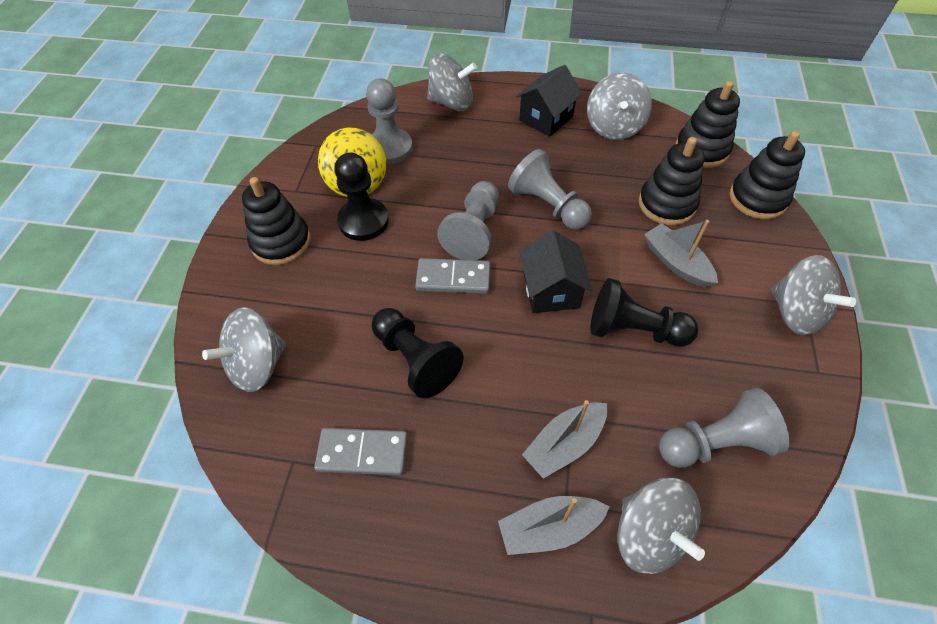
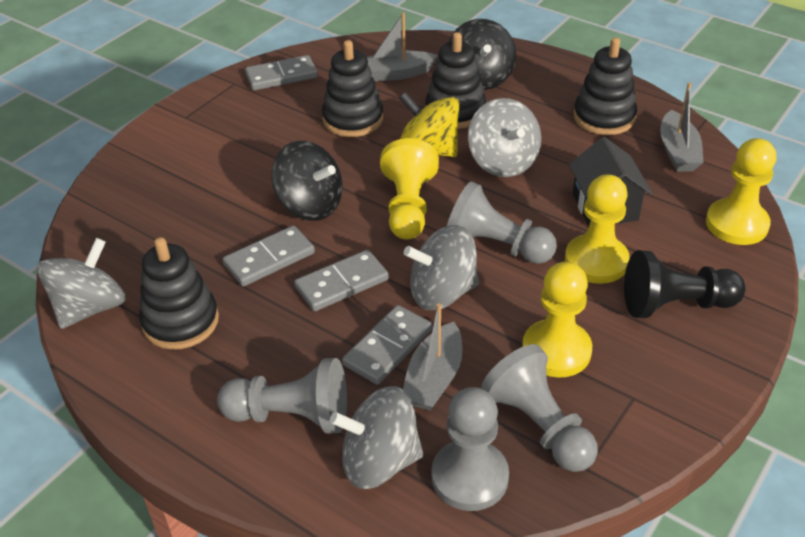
black house: [516,65,583,137] [520,230,592,313] = 2 -> [569,137,652,227] = 1
black pawn: [334,152,389,241] [372,308,464,398] [590,278,698,347] = 3 -> [624,250,746,318] = 1
black spinning top: none = 0 -> [272,141,343,221] [448,19,516,90] = 2
grey domino: [314,428,407,475] [415,258,490,294] = 2 -> [223,225,315,286] [245,55,318,90] [294,250,389,311] [342,305,432,385] = 4
grey spinning top: [202,307,286,392] [427,53,477,111] [587,73,652,140] [617,478,705,574] [771,255,856,335] = 5 -> [37,238,126,329] [330,386,423,489] [404,225,479,311] [468,98,541,177] = 4
yellow pawn: none = 0 -> [380,138,439,240] [522,262,592,378] [565,174,630,284] [706,138,777,245] = 4

